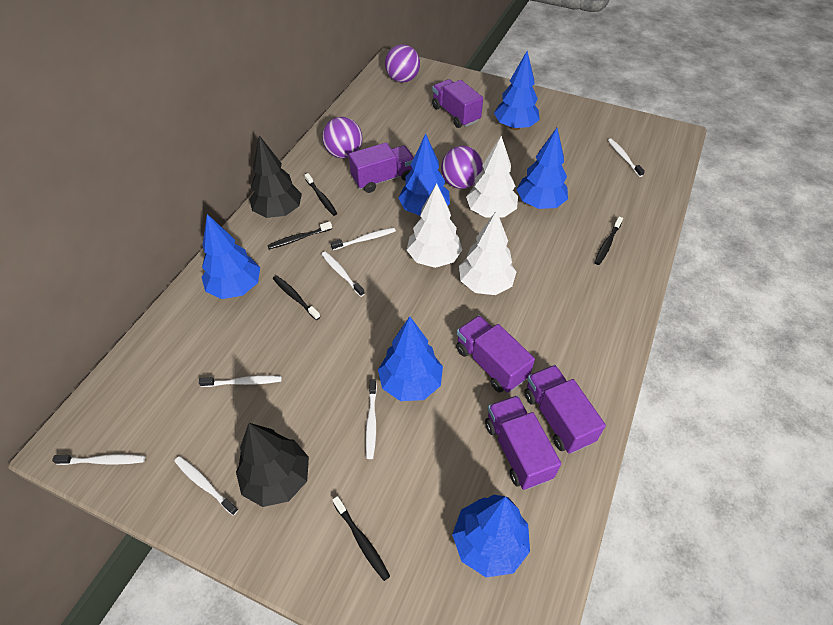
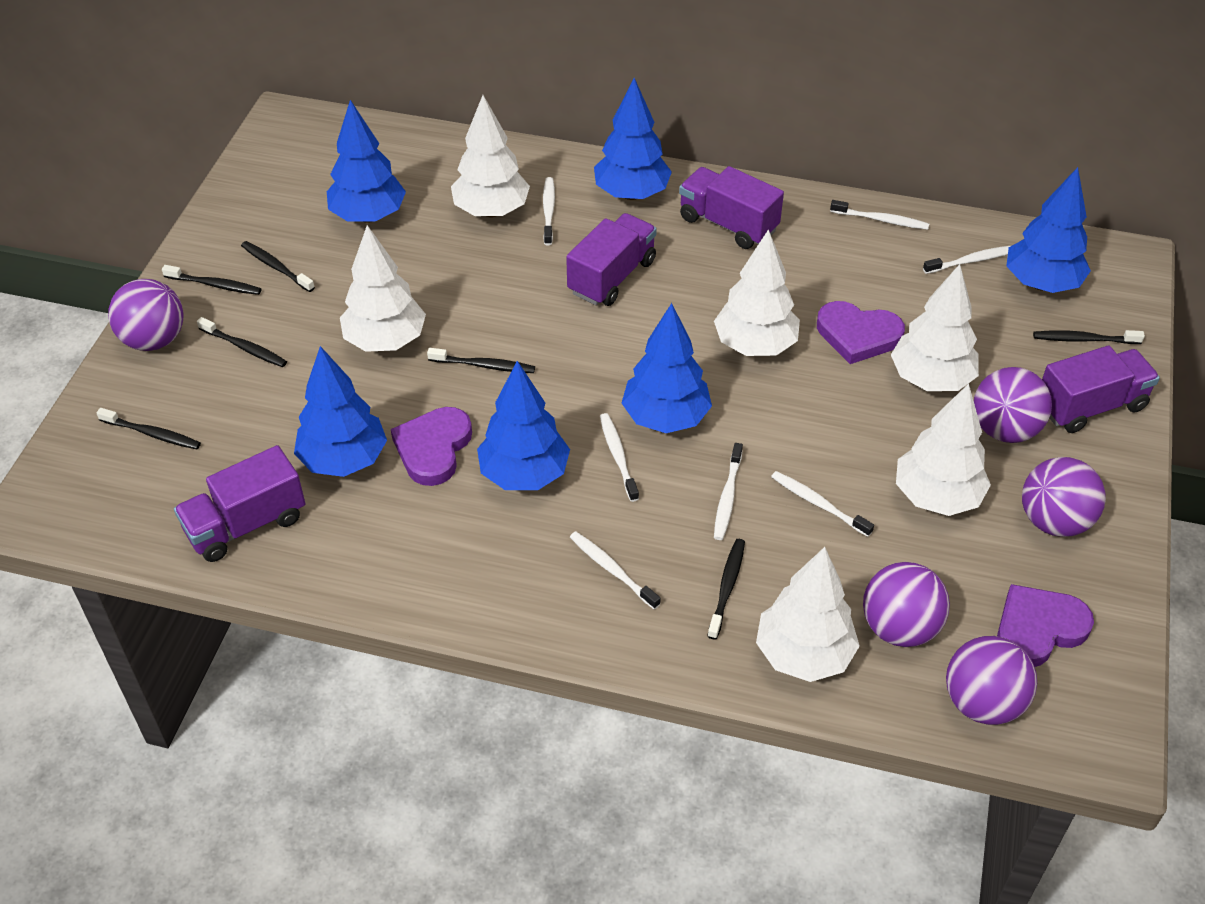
black toothbrush: [267,221,332,249] [273,275,320,320] [305,173,338,216] [332,496,390,581] [594,217,623,265] = 5 -> [96,408,201,449] [162,265,262,295] [197,317,287,367] [241,241,315,292] [427,348,535,373] [707,539,745,640] [1033,330,1145,344] = 7
black tree: [236,423,309,507] [249,135,302,218] = 2 -> none = 0
purple ball: [322,117,363,158] [385,44,420,83] [441,146,483,189] = 3 -> [108,279,184,351] [863,562,950,647] [946,636,1037,725] [974,367,1052,443] [1022,457,1106,537] = 5
purple heart: none = 0 -> [391,407,472,486] [817,301,905,364] [997,584,1094,667] = 3
purple truck: [349,143,414,193] [432,79,483,128] [456,315,535,393] [485,395,561,490] [524,365,606,454] = 5 -> [174,445,306,562] [566,213,657,306] [679,166,784,249] [1042,346,1160,433] = 4
white tree: [407,183,463,268] [459,210,516,295] [466,136,518,218] = 3 -> [340,225,426,352] [451,95,530,217] [714,229,800,356] [756,547,860,682] [891,264,979,391] [896,384,991,516] = 6

